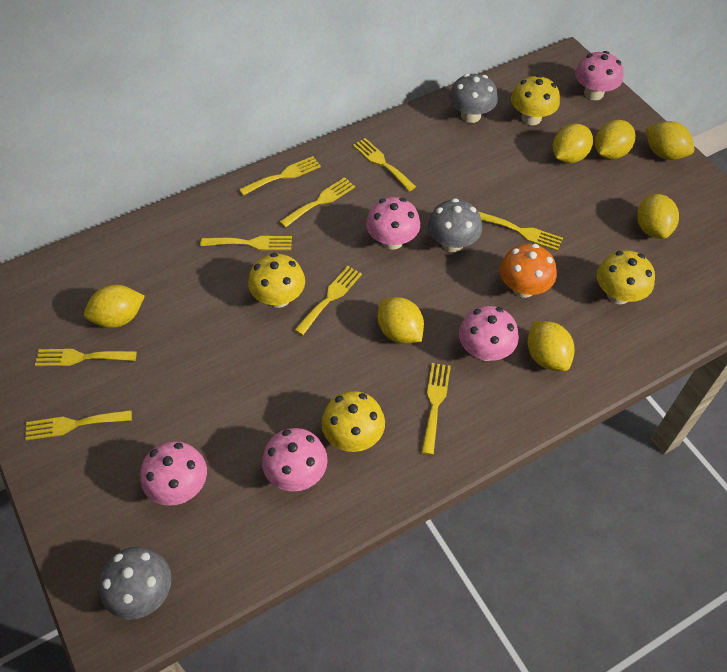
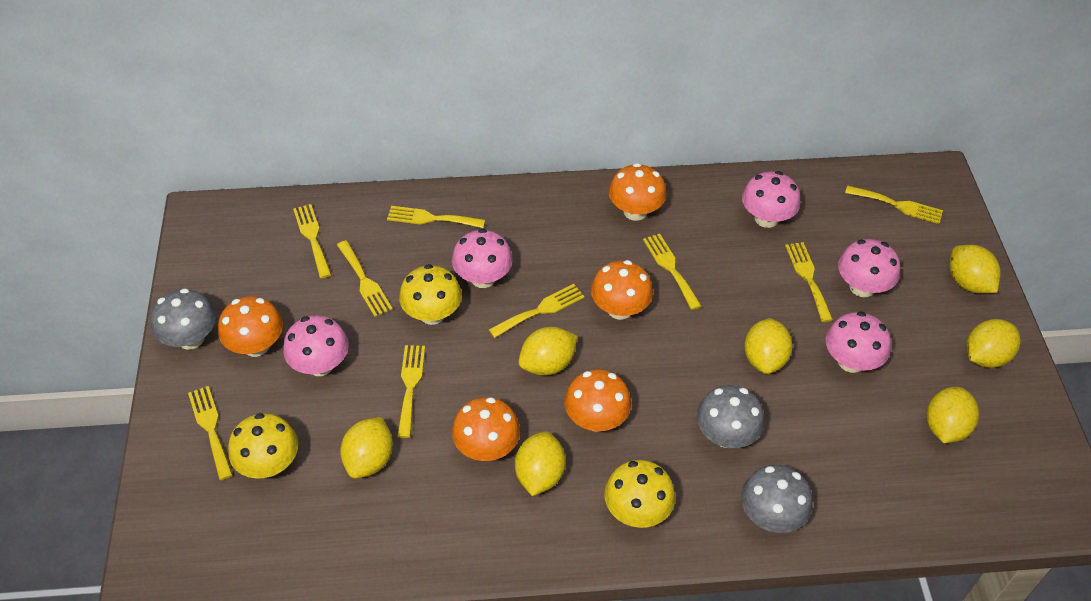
orange mushroom: [500,244,557,298] = 1 -> [218,296,283,357] [452,397,520,461] [564,369,631,432] [591,260,653,320] [609,163,666,221] = 5
yellow mushroom: [248,253,305,308] [321,391,385,452] [511,75,560,125] [597,250,655,304] = 4 -> [228,413,298,479] [399,264,462,325] [604,460,675,528] = 3

